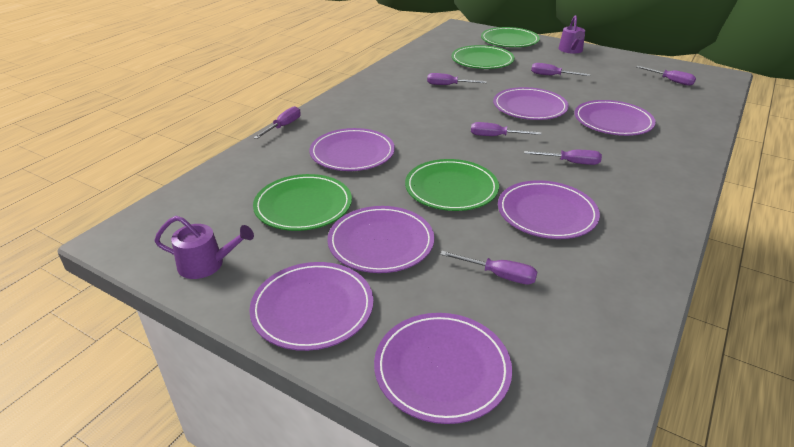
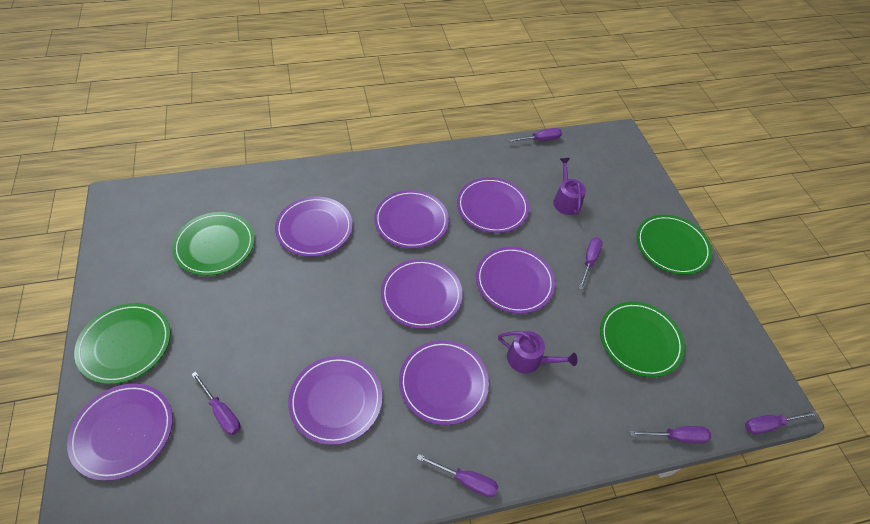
purple plate: [249,262,373,351] [309,128,395,171] [327,206,434,273] [374,313,512,424] [493,87,569,120] [498,180,600,239] [574,100,656,136] = 7 -> [67,384,173,481] [275,197,353,257] [288,356,382,445] [374,190,449,248] [381,259,463,329] [399,340,489,425] [457,177,529,233] [476,247,555,314] = 8
purple screwdriver: [253,106,301,139] [427,73,487,85] [440,251,538,285] [471,122,542,136] [524,150,602,165] [531,63,590,76] [636,66,696,86] = 7 -> [191,372,241,435] [417,454,498,497] [508,128,562,142] [579,238,603,290] [630,426,711,443] [745,410,817,435] = 6

